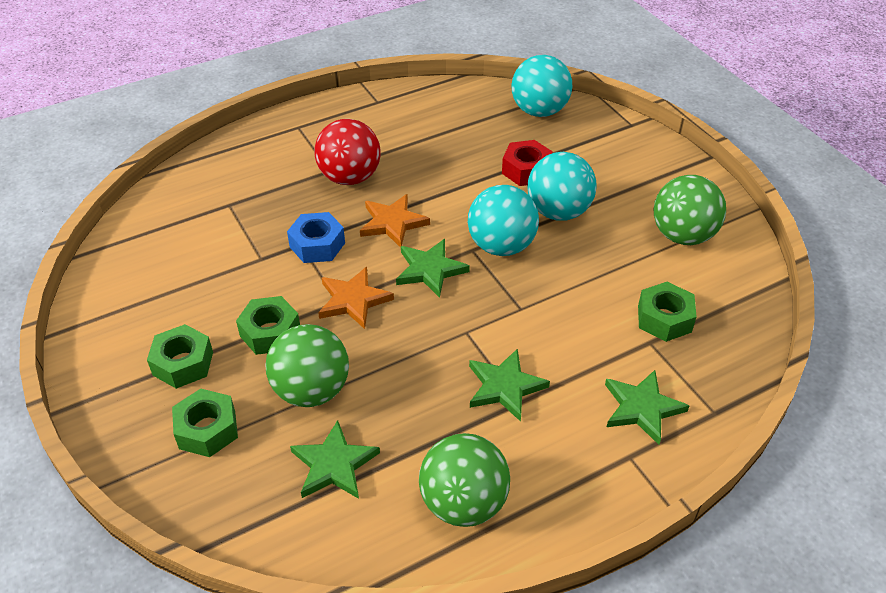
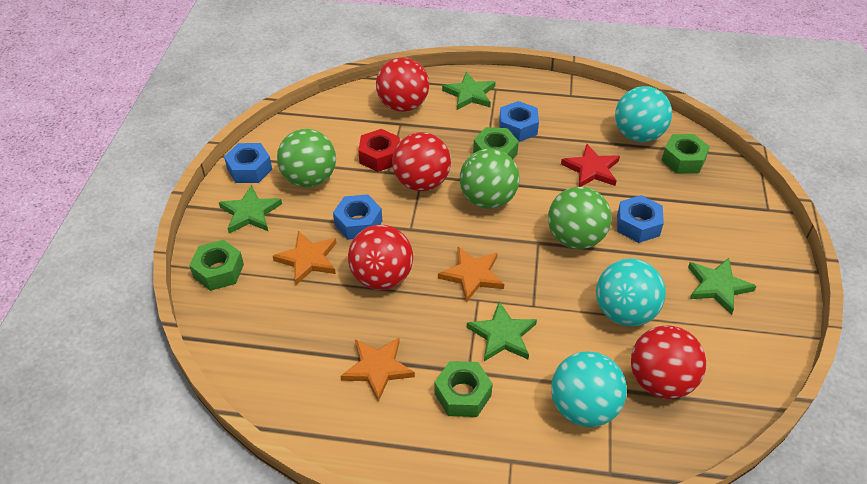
blue nut: [287,212,345,263] = 1 -> [224,143,272,183] [333,194,382,240] [499,101,539,142] [617,195,664,243] = 4
orange star: [318,267,394,329] [360,194,430,248] = 2 -> [273,231,336,285] [340,338,415,402] [438,247,504,303] = 3
red ball: [315,119,381,185] = 1 -> [348,225,413,290] [376,57,429,112] [392,132,451,191] [631,325,706,399] = 4
red star: none = 0 -> [561,144,620,187] = 1

